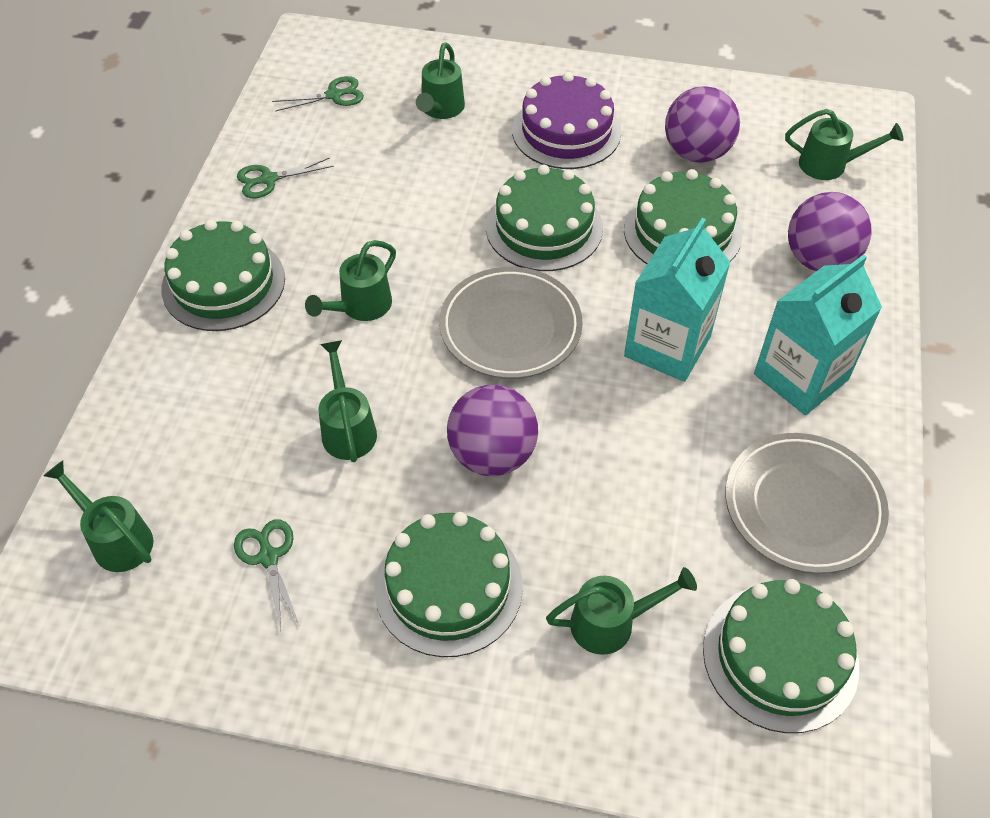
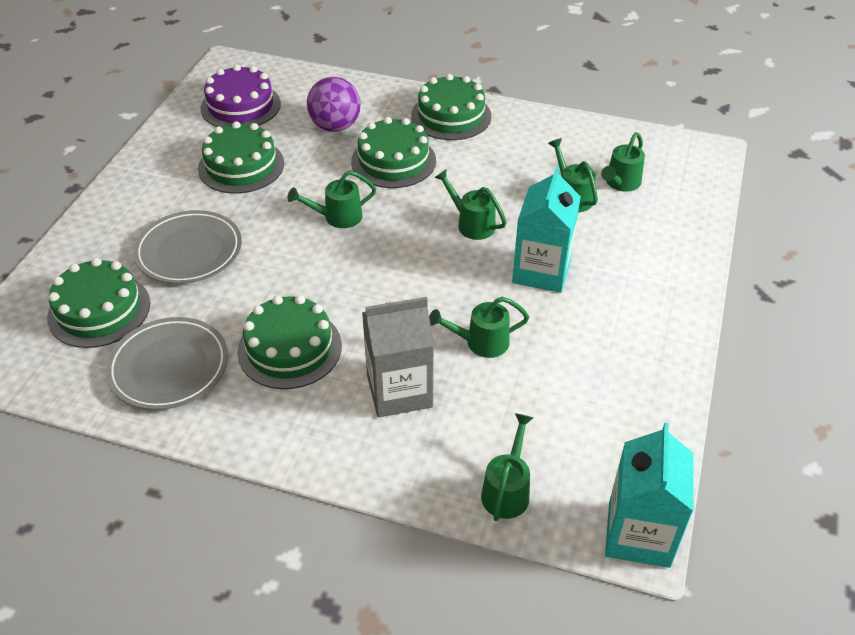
green scissors: [234,519,300,631] [237,158,333,198] [272,76,364,111] = 3 -> none = 0
grey carton: none = 0 -> [362,297,434,417] = 1
purple ball: [447,385,538,476] [665,86,740,163] [788,192,871,271] = 3 -> [307,77,361,132] = 1

